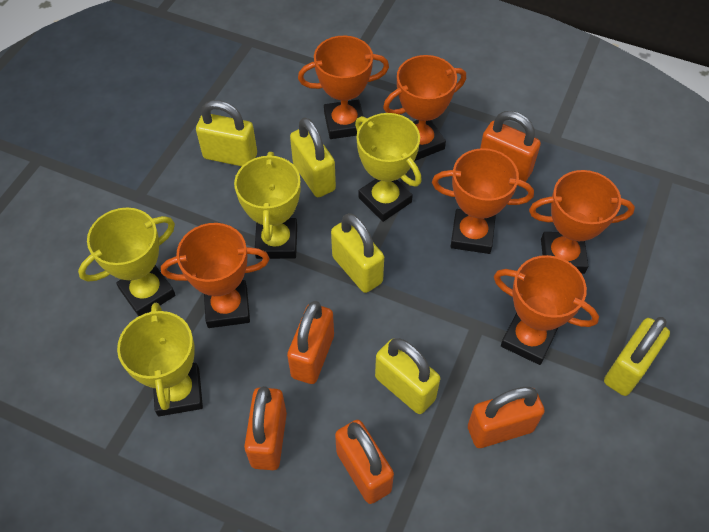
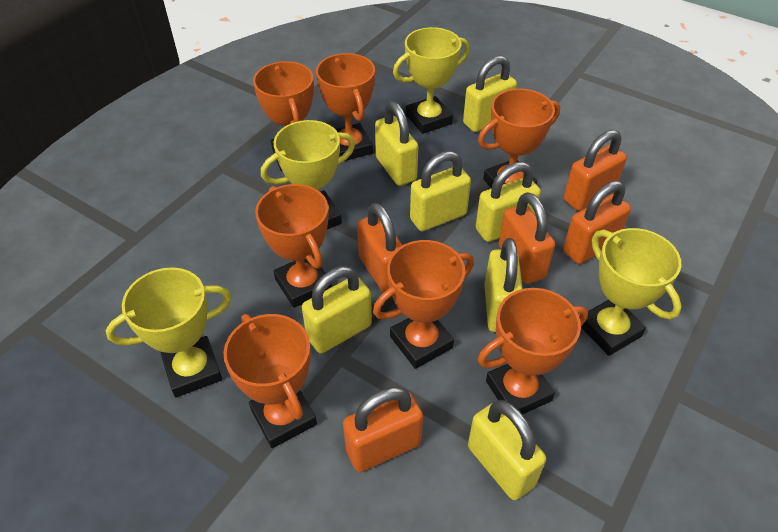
orange trophy: [161,223,269,328] [298,36,389,139] [383,55,466,161] [432,148,534,254] [494,255,599,365] [529,170,635,274] = 6 -> [223,314,317,448] [253,61,314,171] [255,184,332,308] [316,53,375,161] [373,240,474,369] [477,288,588,415] [478,88,560,189] = 7
yellow padlock: [196,100,257,166] [290,117,336,197] [331,213,384,293] [375,338,440,414] [604,317,670,396] = 5 -> [302,266,372,353] [375,101,418,186] [410,151,471,231] [463,55,517,132] [468,400,546,500] [476,162,541,242] [484,238,523,332] = 7

